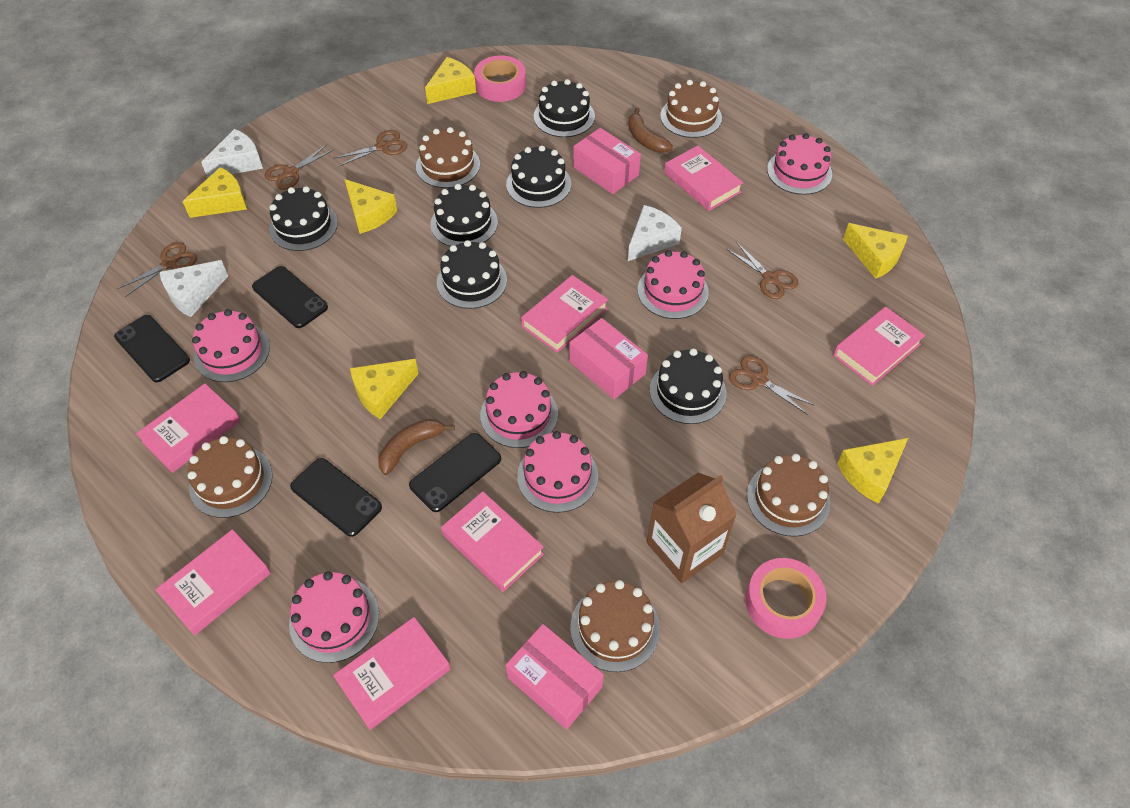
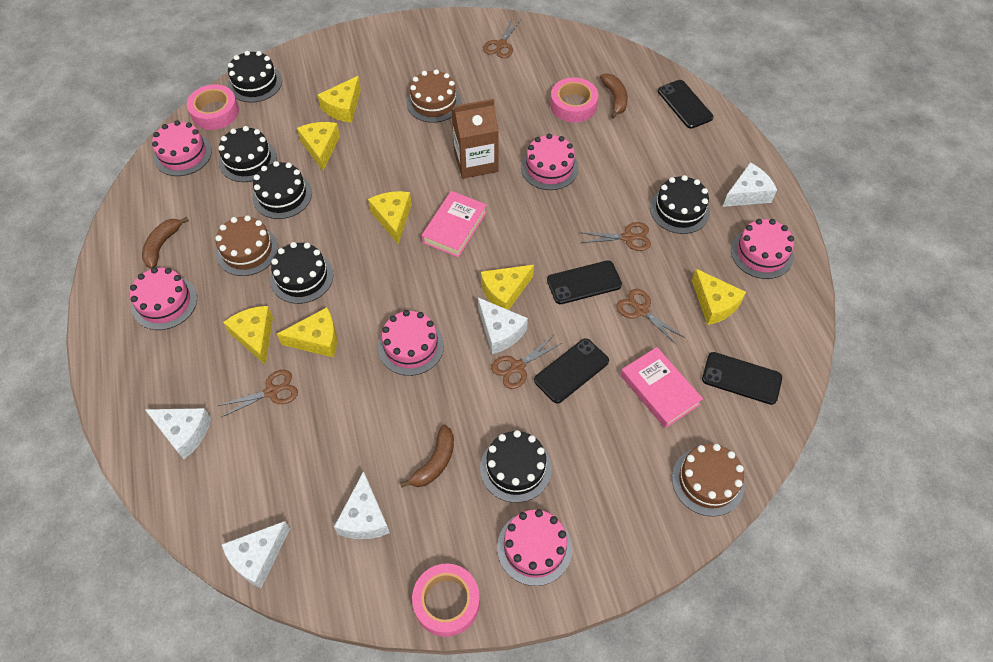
brown banana: [378,419,455,475] [628,108,673,153] = 2 -> [142,217,189,269] [400,425,454,488] [600,73,628,119] = 3
brown cake: [188,436,273,518] [416,127,480,188] [570,580,660,672] [660,80,722,138] [747,454,830,537] = 5 -> [215,215,278,276] [406,69,461,123] [672,444,745,517] = 3
pink book: [136,383,241,473] [155,529,271,635] [333,617,451,730] [441,491,544,592] [521,275,608,353] [664,145,743,211] [833,307,925,386] = 7 -> [421,191,487,257] [620,347,703,428] = 2
pink box: [506,624,604,729] [569,318,648,399] [573,128,641,194] = 3 -> none = 0
pink tape: [474,55,526,102] [746,558,826,639] = 2 -> [187,84,239,130] [412,563,480,637] [550,78,598,122] = 3
white cheese: [160,260,228,317] [201,129,263,178] [628,205,682,261] = 3 -> [145,408,211,459] [222,521,290,588] [334,471,390,539] [478,297,528,354] [723,162,777,207] = 5
yellow cheese: [182,167,247,218] [344,179,397,234] [350,359,419,419] [425,57,476,104] [837,438,908,504] [843,223,908,279] = 6 -> [223,306,273,365] [277,307,337,357] [297,122,340,171] [318,76,361,123] [368,191,412,244] [481,265,534,310] [692,269,746,325] = 7

